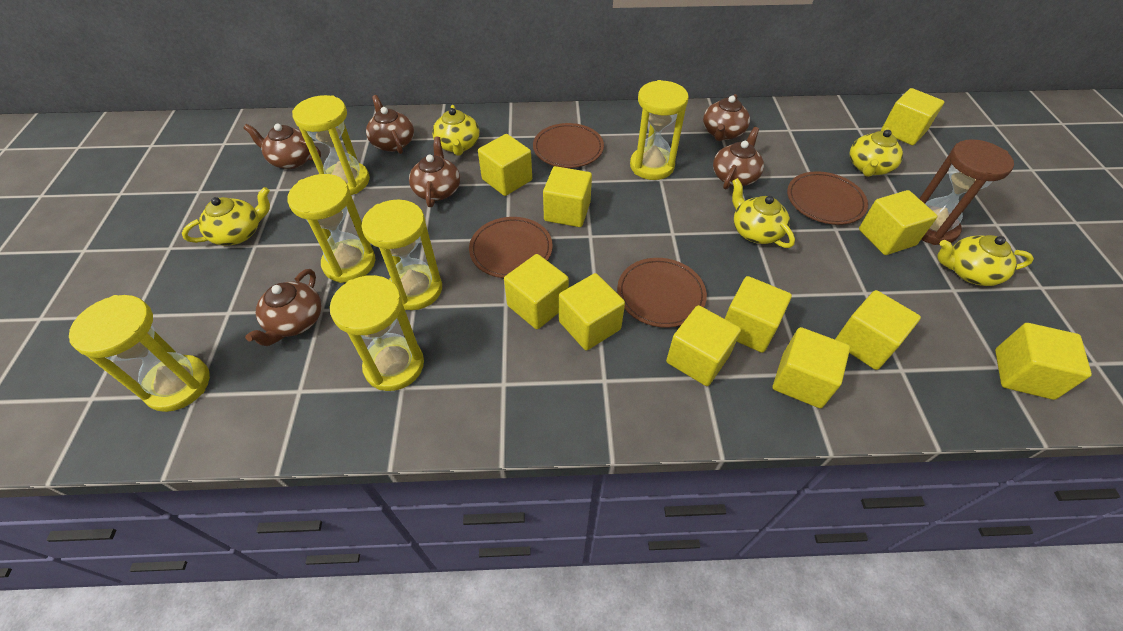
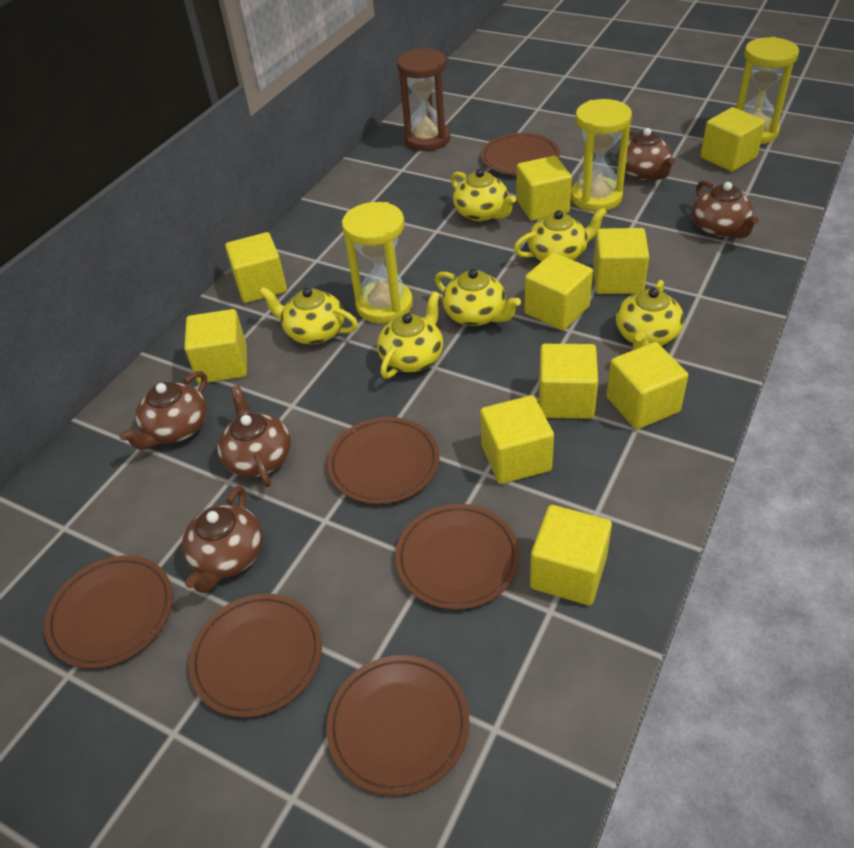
brown plate: [469,217,553,278] [533,123,604,168] [617,258,707,328] [787,171,868,225] = 4 -> [44,555,173,669] [189,594,322,718] [326,655,469,796] [327,417,439,504] [395,504,520,610] [481,133,560,175] = 6
brown teapot: [243,124,321,169] [245,269,322,346] [366,95,414,154] [409,137,460,207] [703,94,750,141] [713,127,764,189] = 6 -> [119,371,207,450] [182,485,263,593] [217,385,291,487] [617,128,675,180] [692,180,759,238] = 5
yellow cube: [478,134,532,196] [504,254,569,329] [543,166,592,227] [559,273,625,350] [666,305,741,386] [725,276,792,353] [773,327,850,408] [835,290,921,370] [859,190,937,255] [881,88,944,145] [995,323,1092,400] = 11 -> [184,309,247,384] [225,232,287,303] [480,395,554,484] [516,156,572,221] [524,253,593,330] [530,505,612,605] [539,344,598,419] [593,228,649,294] [606,342,688,430] [700,107,765,172] = 10
yellow hourglass: [69,295,210,412] [287,174,375,283] [292,95,370,195] [330,275,424,391] [361,200,442,310] [630,80,689,180] = 6 -> [342,202,413,323] [571,99,632,212] [736,37,799,144] = 3
yellow teapot: [182,187,270,246] [432,105,479,156] [732,178,795,248] [850,127,903,177] [937,235,1034,286] = 5 -> [259,287,358,344] [377,291,443,379] [435,269,521,326] [451,169,516,221] [514,208,607,261] [616,280,684,350] = 6

